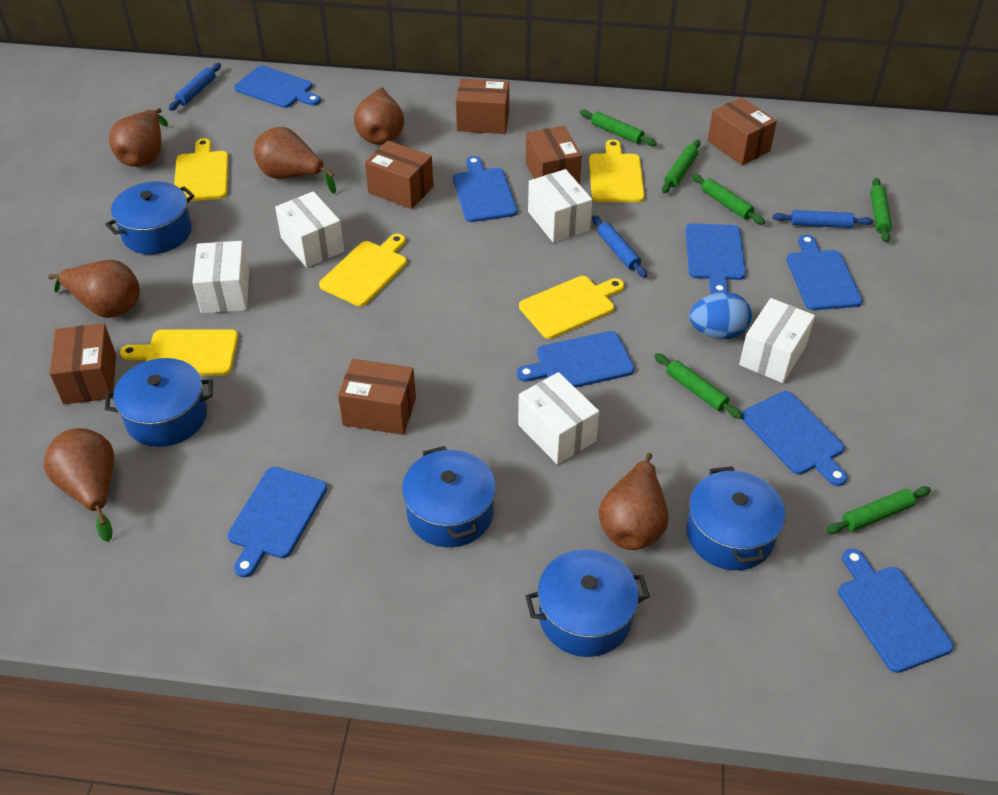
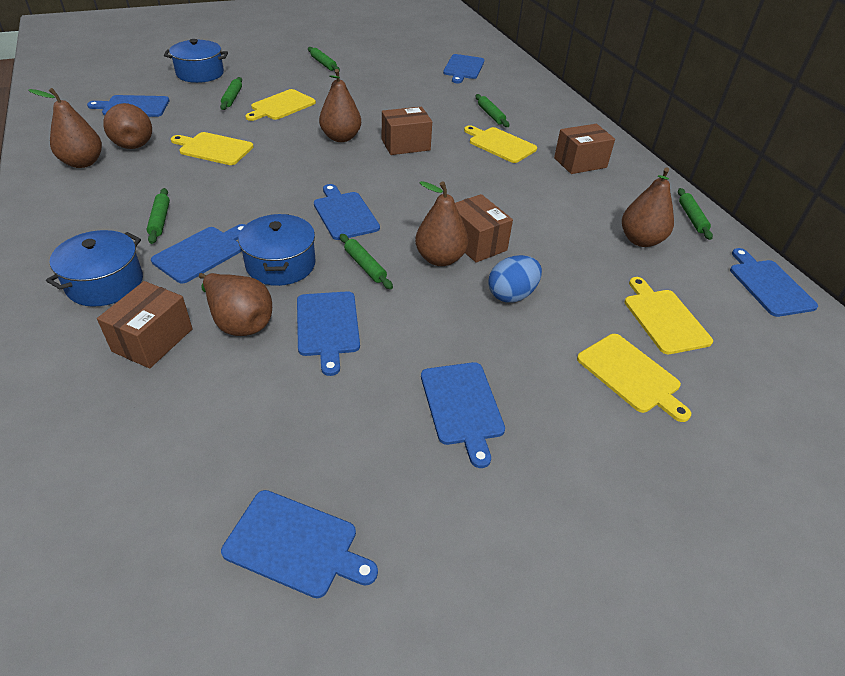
blue pot: [105,181,195,254] [105,358,213,447] [402,446,496,547] [526,549,650,657] [686,466,785,570] = 5 -> [46,230,143,307] [164,39,228,83] [238,214,316,286] = 3
blue rolling pin: [169,63,221,111] [592,215,647,278] [773,210,873,228] = 3 -> none = 0
brown box: [50,323,116,404] [338,359,416,435] [365,140,433,209] [456,79,509,134] [526,126,582,184] [708,97,777,165] = 6 -> [97,281,193,368] [382,107,432,155] [455,194,513,263] [554,124,615,174] = 4
white box: [192,241,249,314] [275,191,344,268] [518,372,599,464] [528,169,592,243] [739,298,815,383] = 5 -> none = 0

